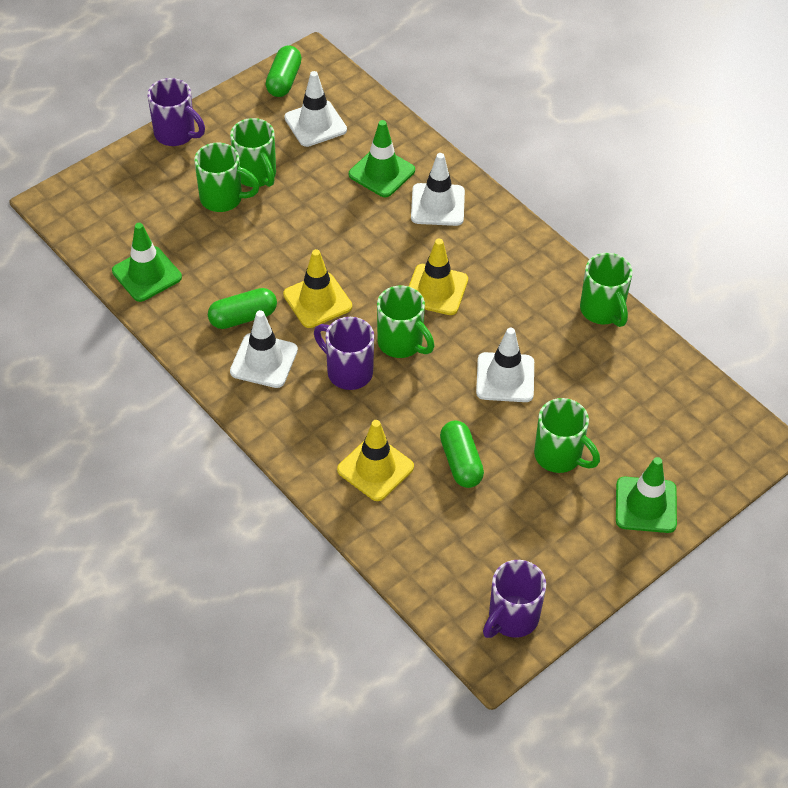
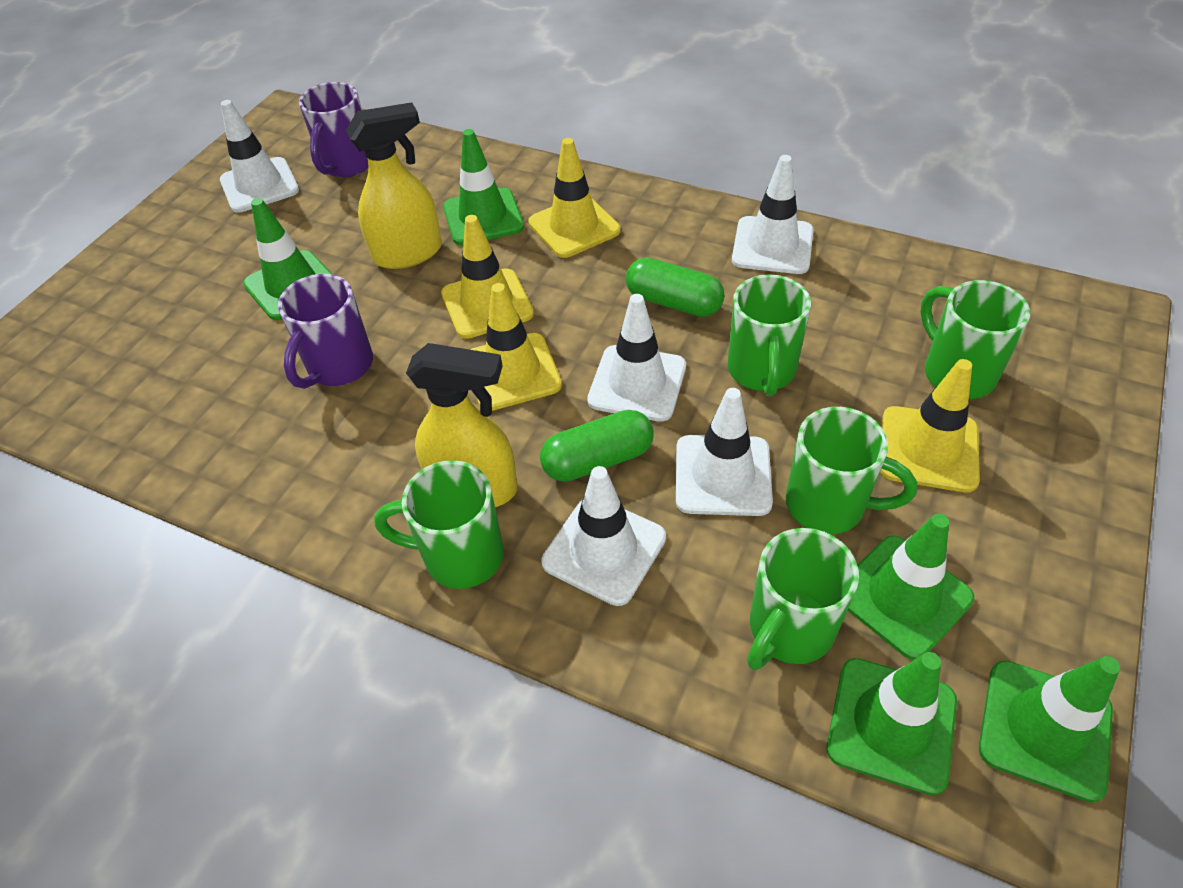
green capsule: [208,288,277,329] [265,45,302,97] [440,421,484,488] = 3 -> [540,410,654,482] [626,257,725,317] = 2
green traffic cone: [112,223,182,302] [349,120,415,197] [616,457,677,533] = 3 -> [243,198,333,320] [443,129,524,245] [827,652,957,795] [848,513,974,660] [979,656,1120,802] = 5
purple mug: [147,78,205,146] [314,317,374,390] [483,560,546,638] = 3 -> [278,274,373,389] [299,82,368,177] = 2
white traffic cone: [230,310,298,388] [284,71,347,147] [411,153,465,226] [476,328,534,402] = 4 -> [220,100,299,213] [541,466,666,606] [587,294,686,422] [676,388,773,516] [732,155,813,274] = 5
yellow spray bottle: none = 0 -> [346,102,442,269] [406,343,517,507] = 2
yellow traffic cone: [283,249,352,328] [337,420,414,501] [409,239,468,315] = 3 -> [441,215,534,339] [470,283,562,411] [528,138,621,258] [880,359,980,492] = 4

